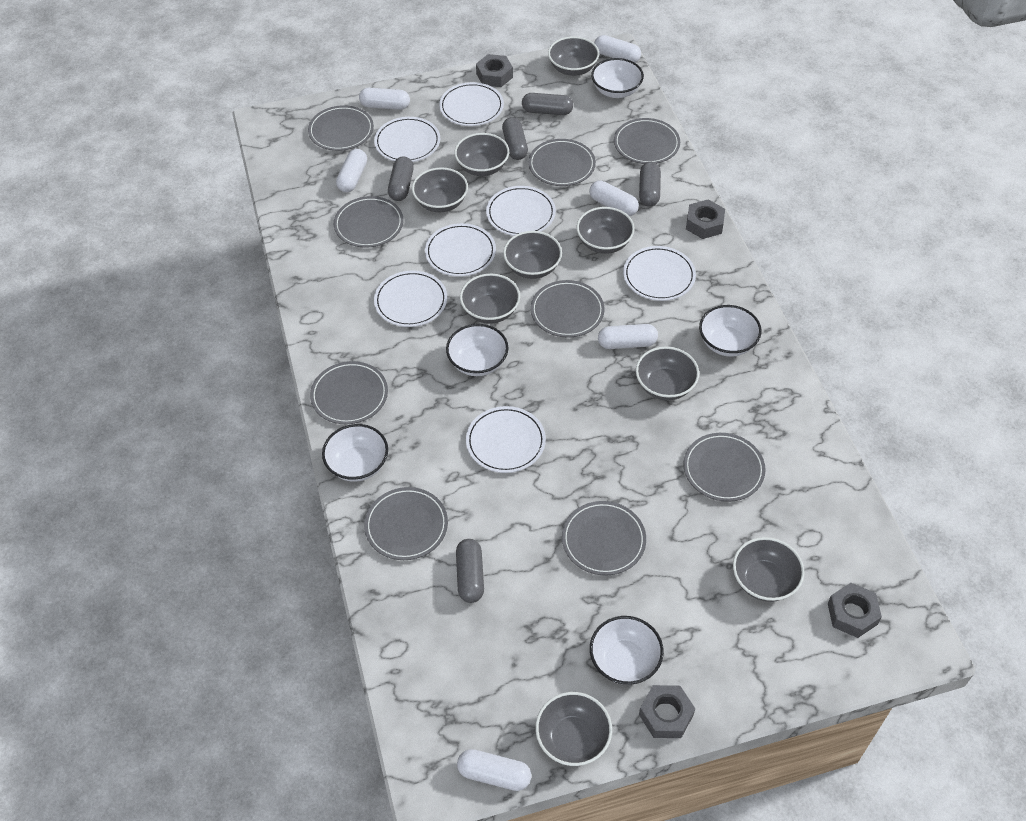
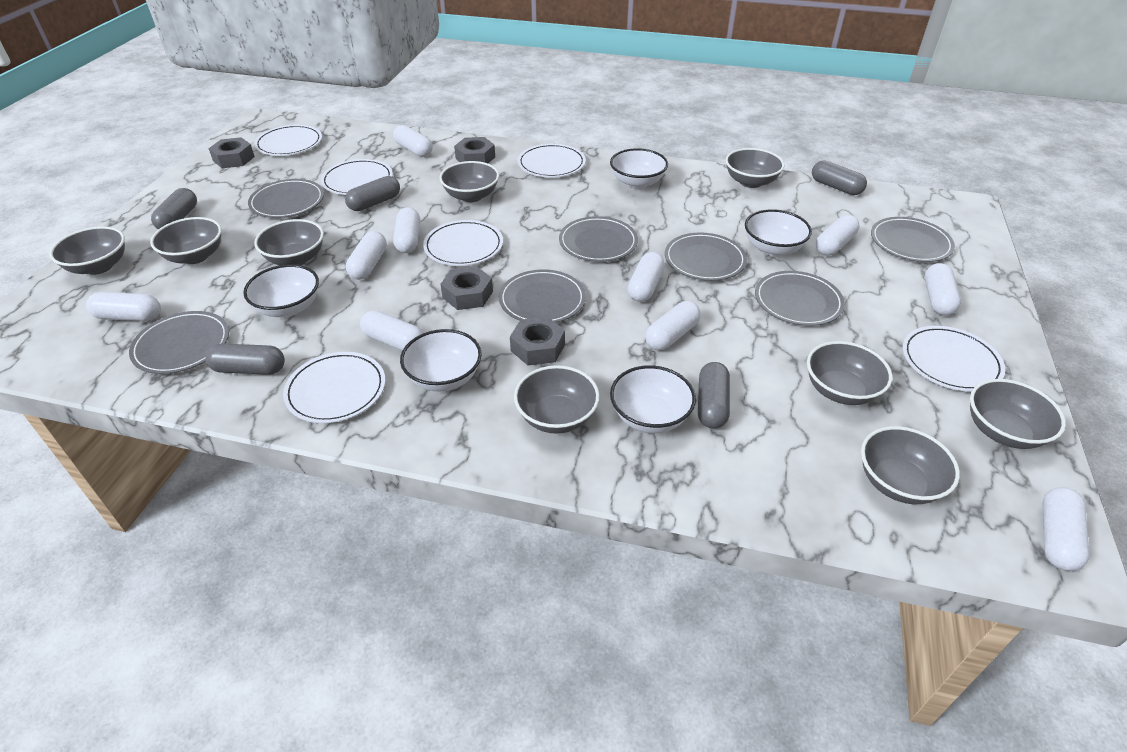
grey plate: [308,105,374,151] [310,361,388,424] [334,196,404,248] [364,487,448,560] [528,139,596,186] [530,280,605,338] [562,501,646,576] [614,118,680,164] [683,433,766,502] = 9 -> [129,311,229,374] [248,179,324,218] [499,269,586,323] [559,216,638,262] [665,232,747,281] [755,271,845,326] [871,217,955,262] = 7
white capsule: [336,149,367,192] [359,88,410,110] [457,749,532,791] [589,180,639,216] [594,35,641,63] [598,324,658,349] = 6 -> [86,292,161,321] [346,231,387,280] [360,310,424,351] [393,125,433,157] [393,207,420,253] [628,252,665,302] [645,301,701,350] [816,215,860,256] [925,263,961,316] [1043,487,1090,571] = 10
white plate: [374,117,440,162] [374,270,447,327] [425,223,496,277] [439,82,504,126] [466,406,546,473] [486,186,556,236] [623,246,696,301] = 7 -> [254,125,322,156] [283,352,385,423] [321,159,393,195] [423,220,503,266] [518,144,586,178] [903,326,1005,392] = 6

